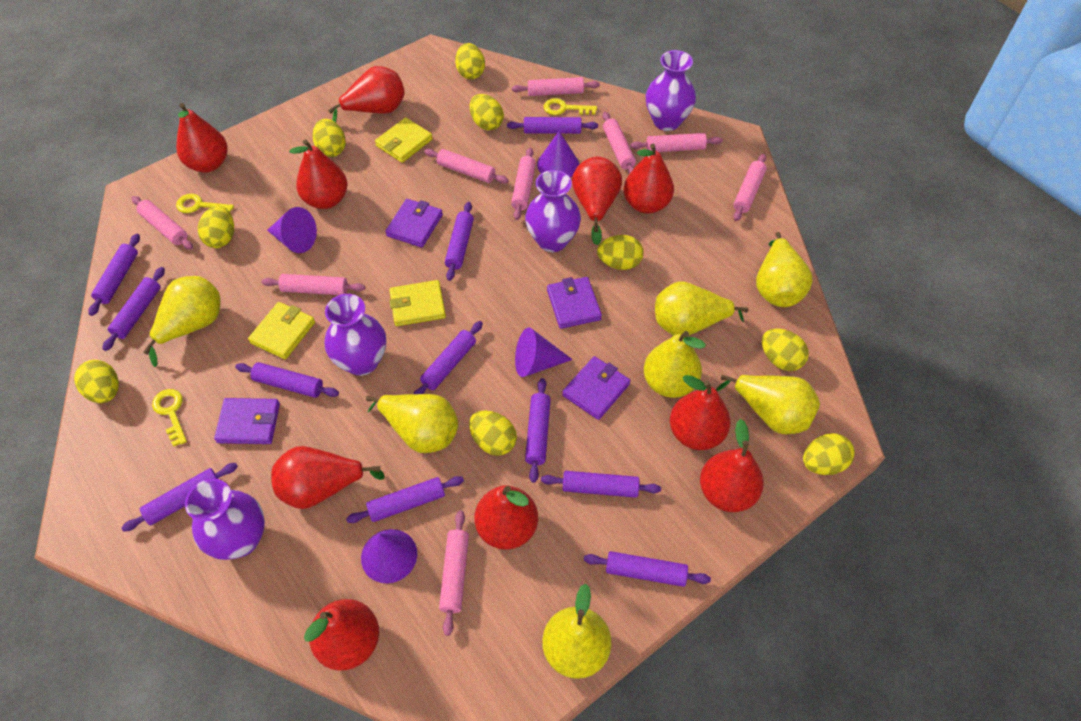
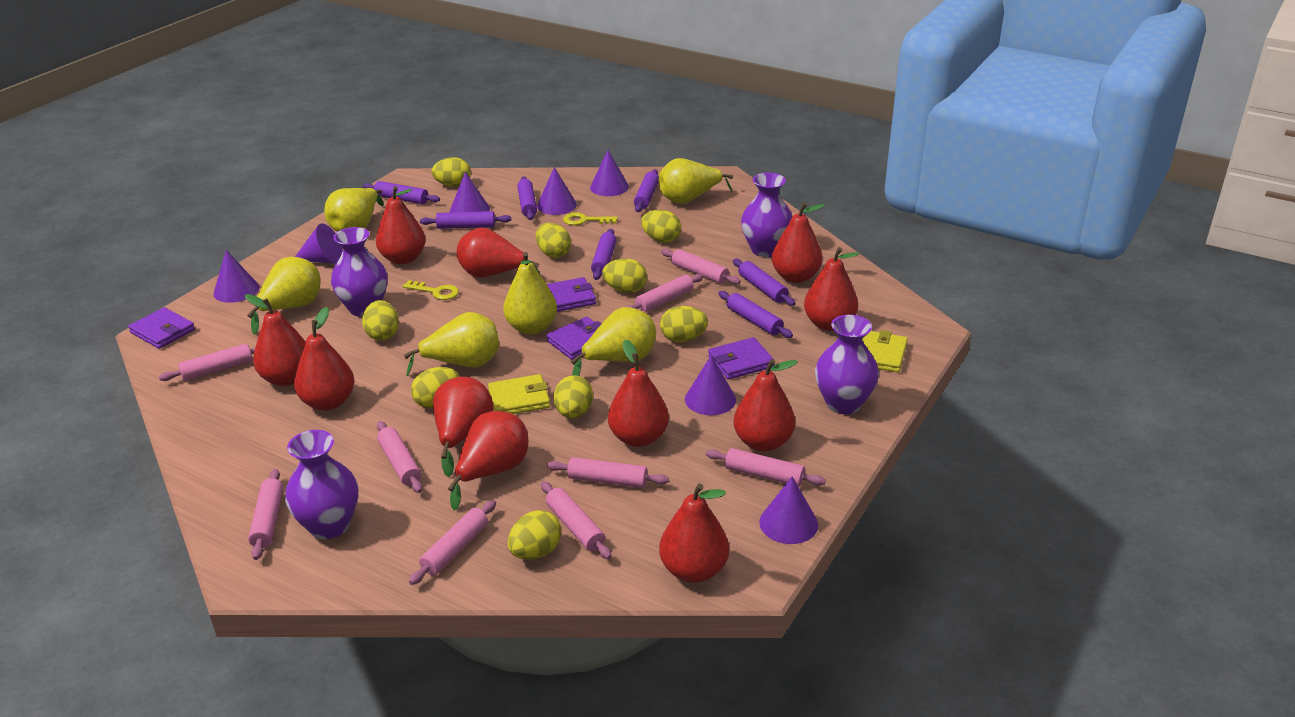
purple cone: [267,207,317,253] [361,529,417,583] [515,327,573,377] [537,131,579,177] = 4 -> [213,250,259,303] [295,223,343,264] [450,172,490,212] [537,167,577,215] [590,150,629,196] [685,355,736,415] [759,477,818,544] = 7
purple rolling pin: [88,233,140,316] [102,267,165,351] [121,463,238,532] [235,362,339,398] [346,476,464,523] [413,321,483,394] [445,202,474,281] [507,117,598,134] [525,378,551,483] [541,471,661,498] [584,551,711,587] = 11 -> [363,181,440,204] [420,211,511,229] [517,176,537,220] [591,229,617,280] [634,169,659,212] [718,291,793,338] [733,259,795,306] = 7
red pear: [176,103,228,173] [271,446,385,509] [289,139,348,209] [304,599,379,671] [328,66,405,122] [475,485,538,550] [572,157,622,245] [624,144,674,214] [670,375,730,450] [700,419,764,512] = 10 -> [245,294,306,386] [294,307,355,411] [376,186,426,264] [433,377,493,477] [448,411,528,511] [457,228,541,278] [608,340,669,447] [659,483,729,583] [733,359,798,451] [772,202,825,283] [804,247,859,331] = 11
yellow key: [152,389,187,447] [176,193,234,213] [543,98,597,115] = 3 -> [403,280,459,300] [563,212,618,225] = 2
yellow pear: [143,276,221,367] [366,394,458,453] [542,584,611,679] [644,331,706,398] [655,281,748,335] [716,375,820,434] [756,232,813,307] = 7 -> [247,257,321,335] [324,188,384,232] [404,312,499,376] [503,252,557,335] [571,307,656,376] [659,158,733,204] = 6
yellow wallet: [248,302,315,359] [375,117,433,163] [389,280,446,326] = 3 -> [488,374,550,414] [862,330,908,372] = 2

